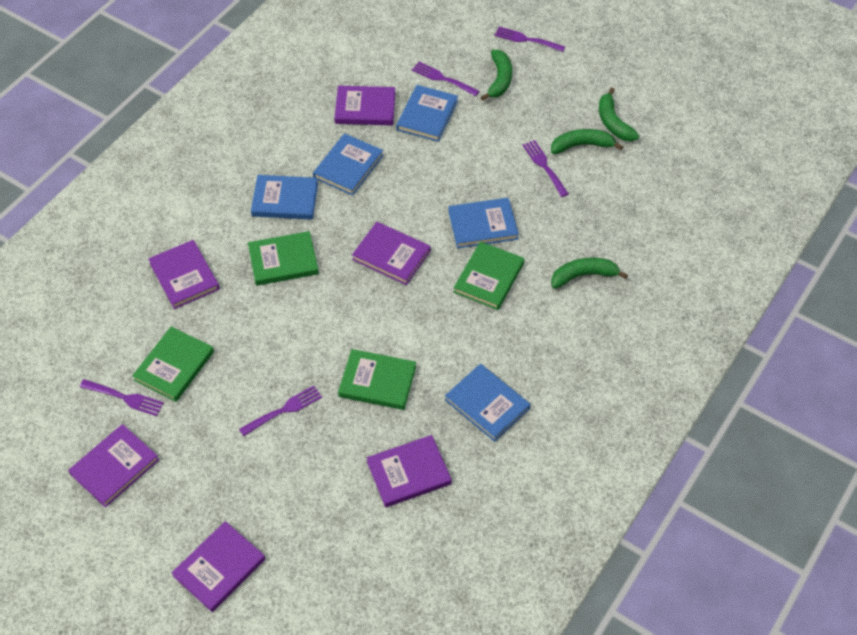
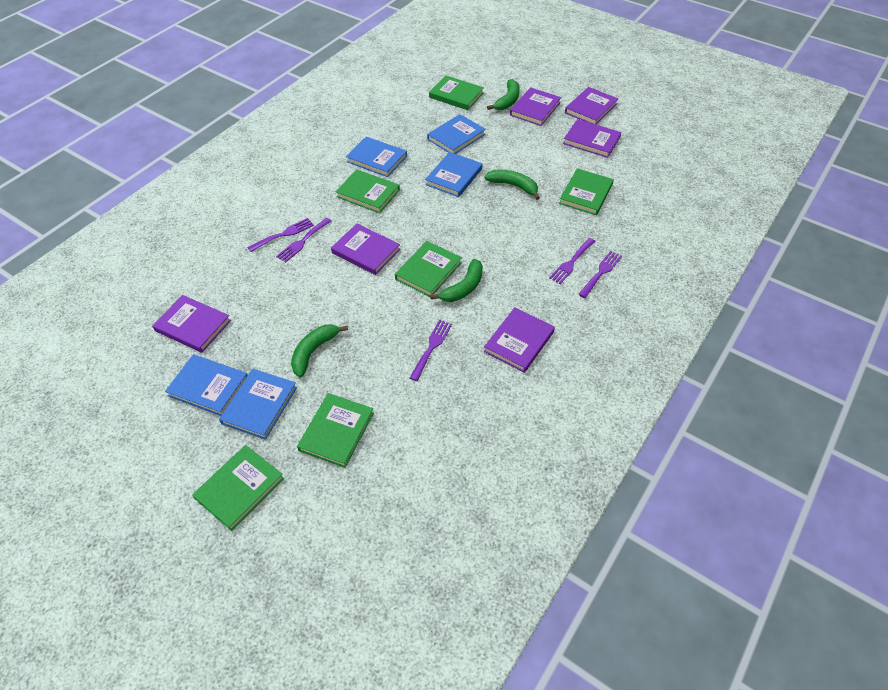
green book: [132,327,214,402] [248,231,319,286] [338,349,416,410] [454,241,524,310] = 4 -> [192,445,284,531] [297,393,374,468] [336,169,400,213] [395,241,462,297] [429,75,484,110] [559,169,614,215] = 6

